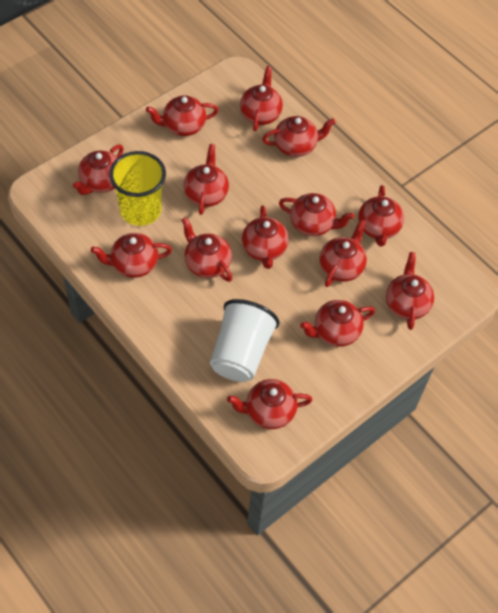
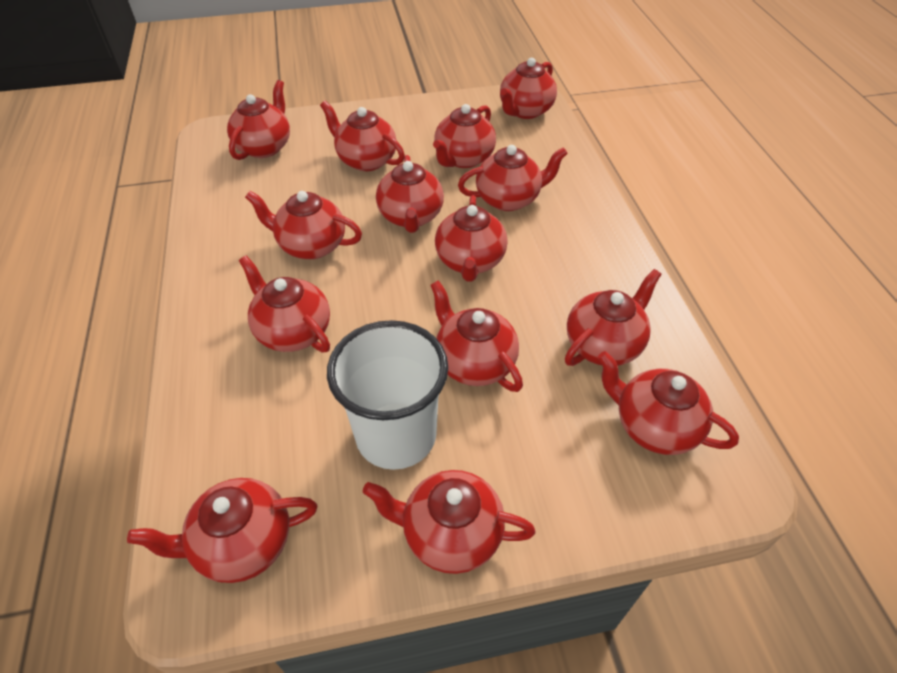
yellow cup: [109,151,166,226] = 1 -> none = 0

